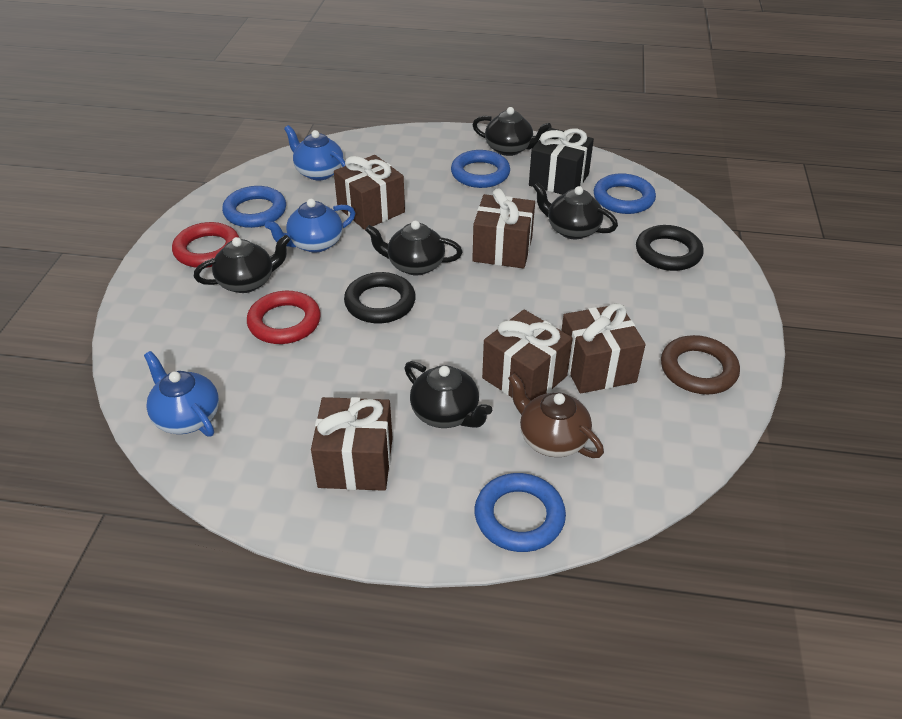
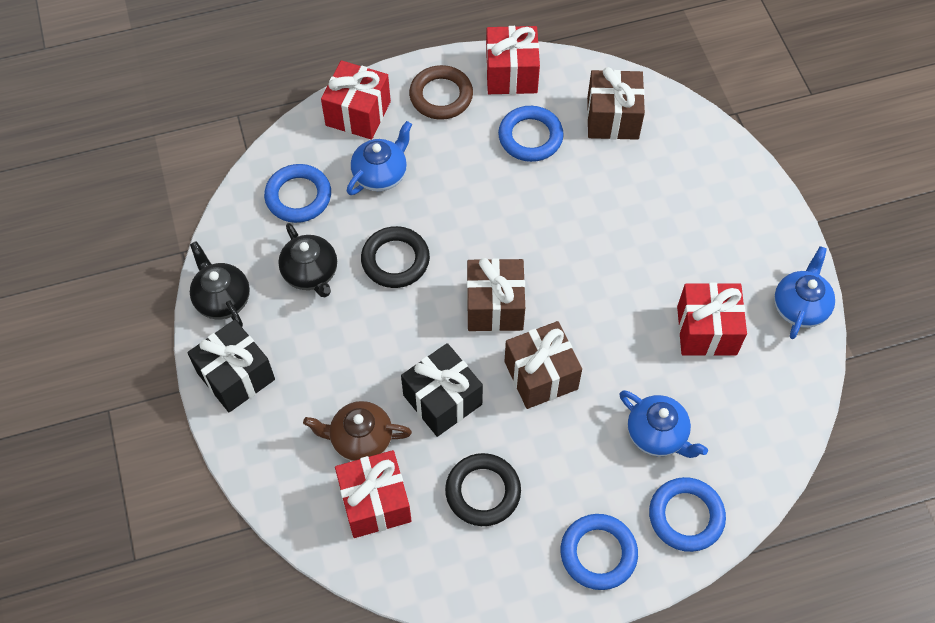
black gift: [529,128,594,195] = 1 -> [187,320,275,412] [401,343,483,437] = 2
black teapot: [194,235,291,293] [365,220,463,275] [404,361,492,428] [472,107,552,156] [533,182,618,239] = 5 -> [190,241,250,327] [278,223,337,297] = 2
brown gift: [311,397,393,491] [334,155,405,230] [472,188,535,269] [482,310,573,401] [561,303,646,394] = 5 -> [467,258,525,332] [504,321,582,409] [587,67,645,140] = 3
red gift: none = 0 -> [321,60,391,140] [335,450,412,538] [486,26,540,94] [677,283,747,356] = 4
red ring: [172,222,239,268] [247,291,321,344] = 2 -> none = 0

